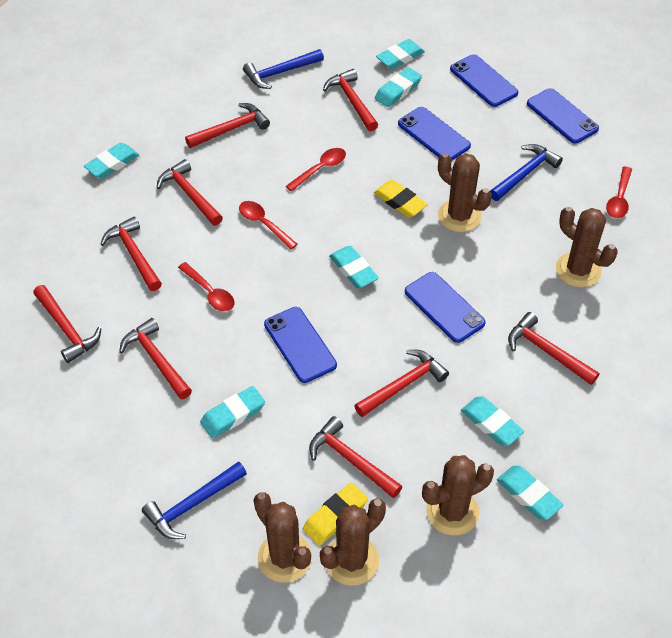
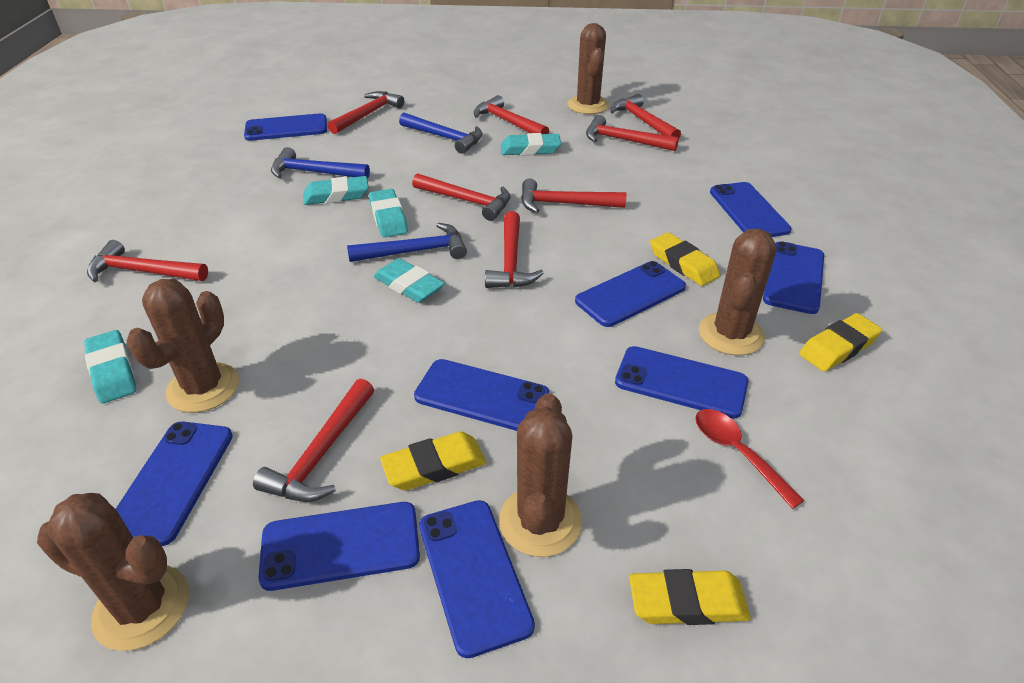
blue phone: [264,307,337,383] [398,107,471,160] [405,272,486,343] [450,54,518,107] [527,88,599,143] = 5 -> [116,422,233,546] [244,113,327,141] [258,502,420,591] [414,359,549,431] [419,500,535,658] [575,261,686,327] [615,346,748,419] [710,182,792,237] [763,241,824,314] = 9
red spoon: [178,262,235,311] [239,201,297,249] [286,148,346,191] [606,166,632,218] = 4 -> [695,409,805,509] = 1
turquoise eraser: [84,143,139,179] [200,386,265,438] [329,246,379,288] [375,67,422,107] [376,39,425,69] [461,397,524,446] [497,465,563,520] = 7 -> [84,330,136,404] [303,176,369,205] [369,189,408,238] [374,258,445,303] [501,133,561,155] = 5
yellow eraser: [303,483,368,546] [374,180,428,218] = 2 -> [380,432,486,490] [629,569,751,625] [650,232,720,286] [799,313,882,371] = 4

